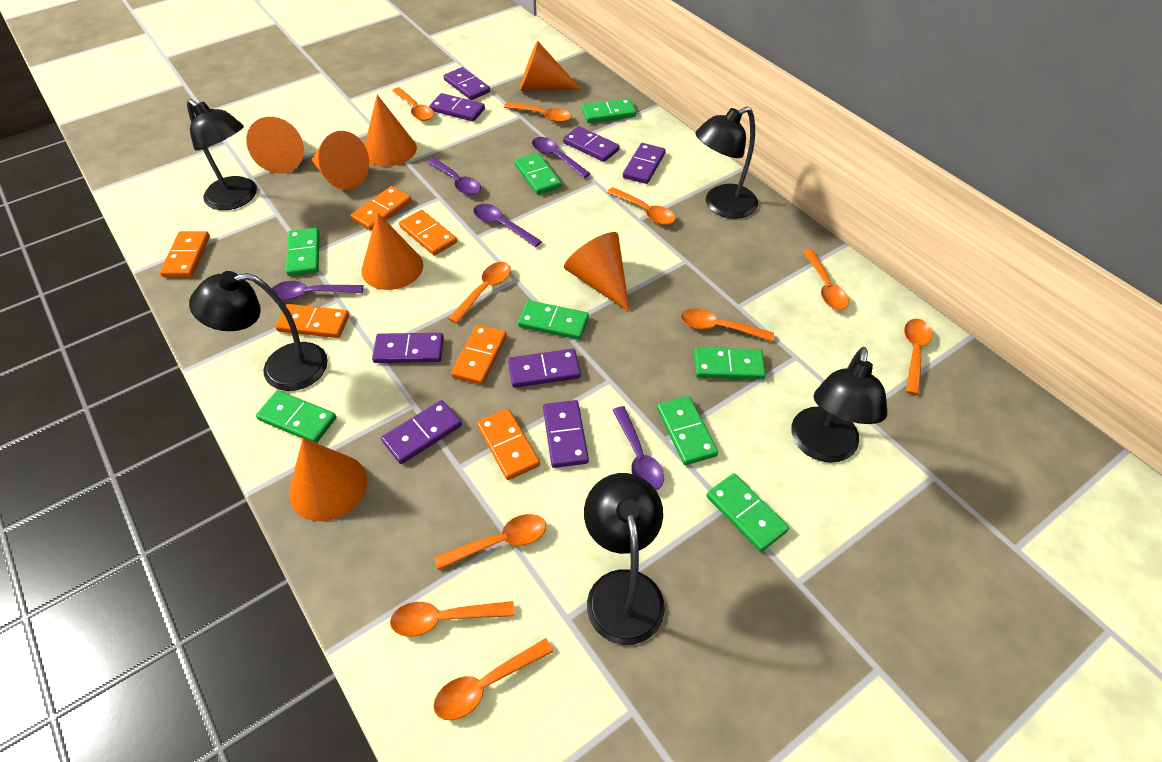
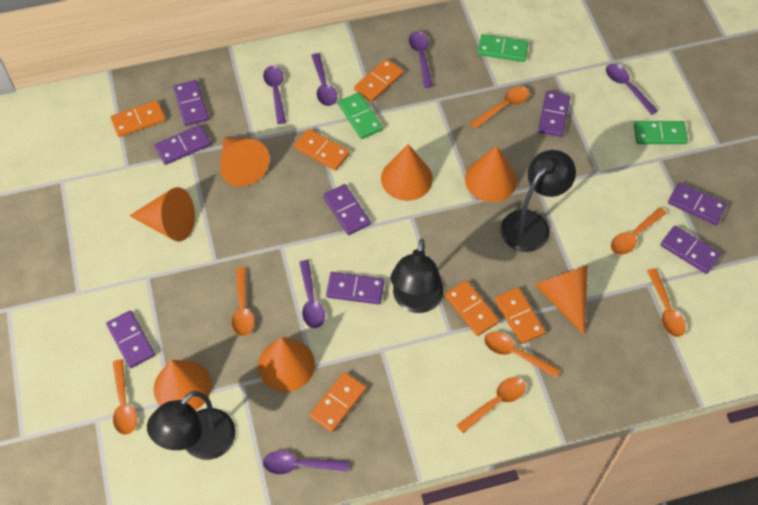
black lamp: [187,99,257,210] [189,271,328,391] [584,473,665,645] [695,106,758,219] [791,347,887,463] = 5 -> [147,391,236,460] [391,239,443,313] [501,150,576,252] = 3
green domino: [256,390,336,443] [286,228,320,276] [514,153,561,195] [518,300,589,340] [582,98,636,123] [657,396,718,465] [694,347,766,380] [706,473,789,552] = 8 -> [338,92,383,139] [478,34,529,62] [634,121,688,144] = 3
orange spoon: [390,601,514,637] [392,87,434,121] [433,638,554,720] [434,514,546,570] [448,262,511,324] [504,102,571,122] [607,187,676,225] [681,308,774,341] [803,249,849,310] [904,319,932,395] = 10 -> [113,359,137,435] [232,267,254,336] [457,377,526,433] [470,86,529,129] [484,332,560,378] [611,207,667,255] [647,268,686,337] = 7
purple spoon: [272,281,363,300] [427,158,481,195] [473,204,542,247] [532,137,591,178] [613,406,664,490] = 5 -> [263,66,286,124] [263,451,349,474] [299,260,325,328] [311,53,337,106] [409,31,433,88] [606,64,658,115] = 6

